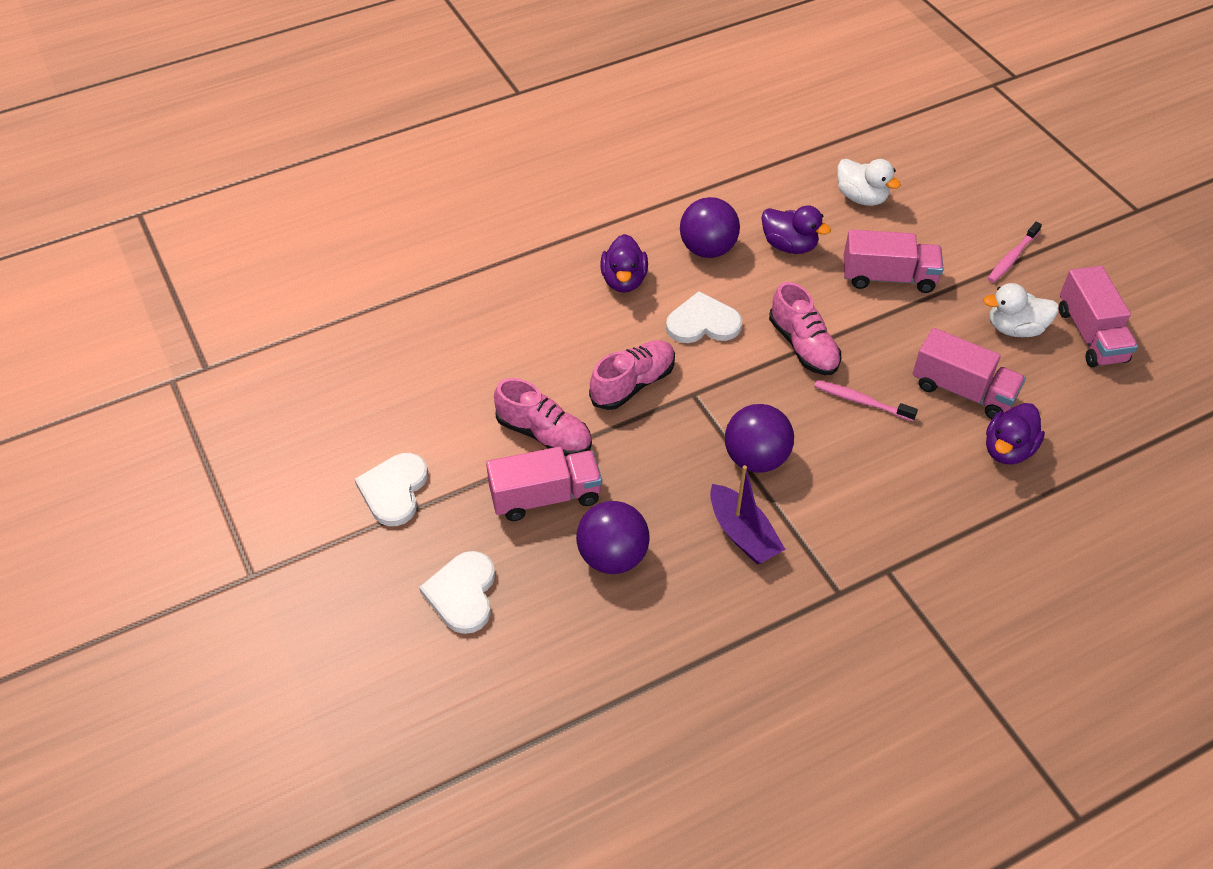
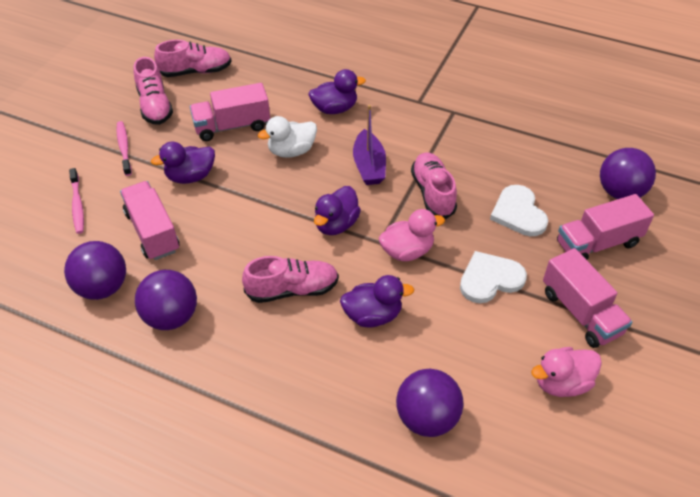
pink duck: none = 0 -> [379,209,445,261] [531,347,602,397] = 2
pink shoe: [494,378,592,456] [589,340,675,410] [769,282,841,375] = 3 -> [134,57,173,125] [154,40,232,77] [242,256,339,303] [411,152,457,219] = 4
purple ball: [576,501,650,574] [680,197,740,258] [725,404,794,473] = 3 -> [64,241,126,300] [135,270,197,330] [396,369,464,437] [600,148,656,199] = 4
purple duck: [600,234,648,293] [762,205,831,254] [986,403,1045,464] = 3 -> [151,141,215,184] [308,69,366,114] [314,186,361,235] [340,275,414,328] = 4
white duck: [837,159,901,206] [983,283,1059,337] = 2 -> [258,116,317,158] = 1
white heart: [355,453,428,526] [419,551,495,634] [666,291,742,343] = 3 -> [460,251,527,303] [490,185,548,236] = 2

